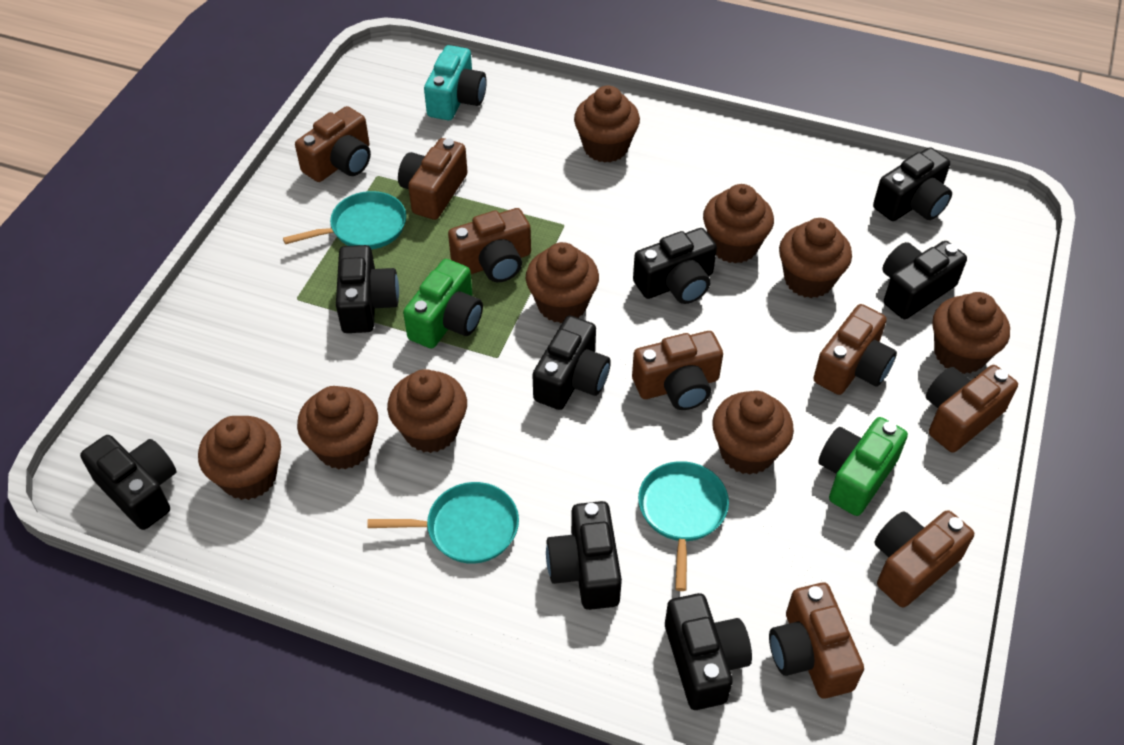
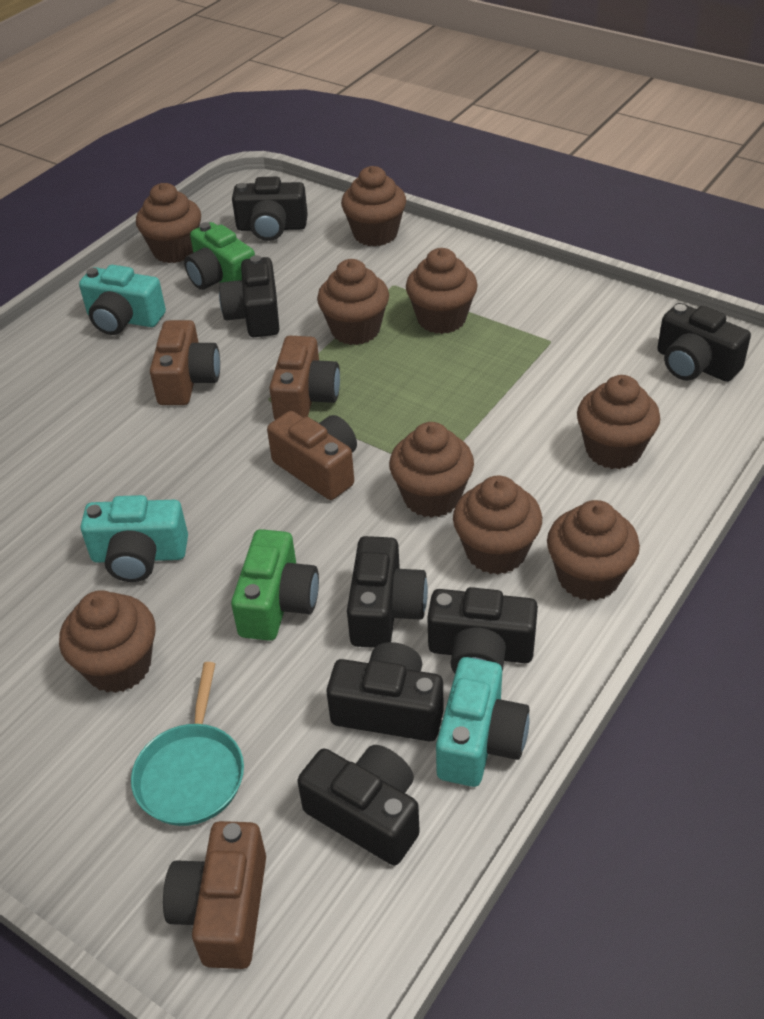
black camera: [80,435,176,530] [336,245,399,333] [533,315,611,410] [546,501,622,610] [633,228,717,304] [665,593,752,710] [873,147,952,221] [882,241,967,319] = 8 -> [219,255,279,337] [232,177,308,241] [297,745,420,865] [327,642,444,741] [347,536,428,648] [427,587,538,673] [657,303,751,382] = 7
brown camera: [295,106,371,182] [398,138,468,220] [448,208,531,282] [632,331,723,410] [769,583,864,699] [813,304,897,395] [874,510,974,607] [926,365,1018,453] = 8 -> [150,320,220,405] [163,821,266,969] [267,411,357,500] [269,336,340,420] = 4
turquoise camera: [424,45,487,120] = 1 -> [79,265,166,335] [81,495,188,582] [436,657,529,787] = 3
turquoise pan: [283,191,406,249] [367,482,519,564] [638,461,729,591] = 3 -> [131,662,244,826] = 1

